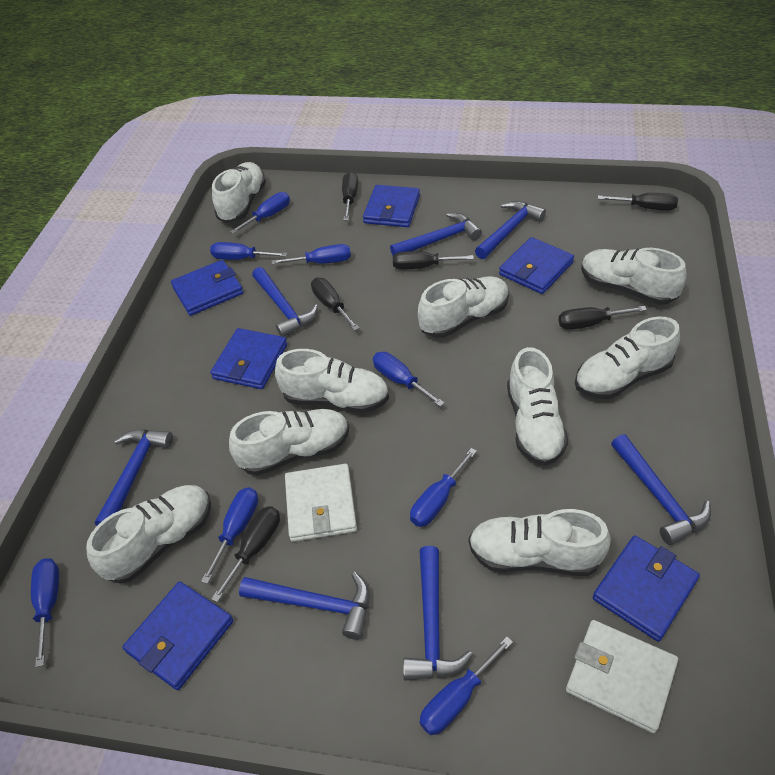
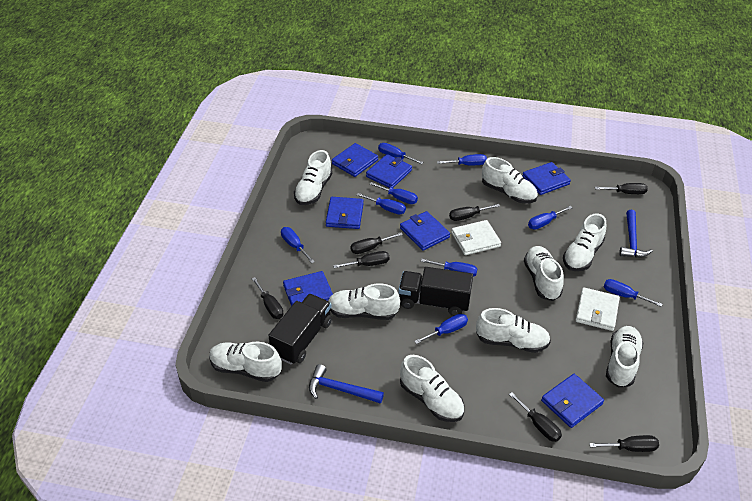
black screwdriver: [211,506,280,602] [311,278,360,331] [342,172,358,221] [393,251,474,269] [558,306,647,330] [598,193,678,210] = 6 -> [252,277,284,319] [333,251,389,268] [351,233,403,254] [449,204,500,221] [509,392,562,442] [589,435,659,452] [595,183,648,194] = 7
black truck: none = 0 -> [268,294,332,364] [398,267,473,316] = 2
blue hammer: [95,429,173,526] [239,572,370,640] [252,267,318,337] [390,213,482,255] [403,546,473,681] [475,201,546,259] [611,434,711,545] = 7 -> [309,364,384,404] [619,210,653,258] = 2
blue screwdriver: [31,558,59,667] [201,487,258,584] [210,242,287,260] [230,192,290,234] [272,244,351,264] [373,352,444,407] [410,448,477,527] [420,637,513,735] = 8 -> [281,227,315,263] [357,193,406,215] [370,182,418,204] [378,143,423,164] [414,314,468,344] [421,259,477,277] [437,154,487,165] [528,206,573,230] [604,279,663,307] = 9
blue wallet: [123,582,233,690] [171,260,243,316] [210,328,287,389] [363,185,420,227] [499,237,574,294] [593,536,700,642] = 6 -> [283,271,333,306] [326,197,364,229] [332,143,378,177] [366,154,412,188] [400,211,450,251] [522,162,571,195] [541,374,604,428] = 7

